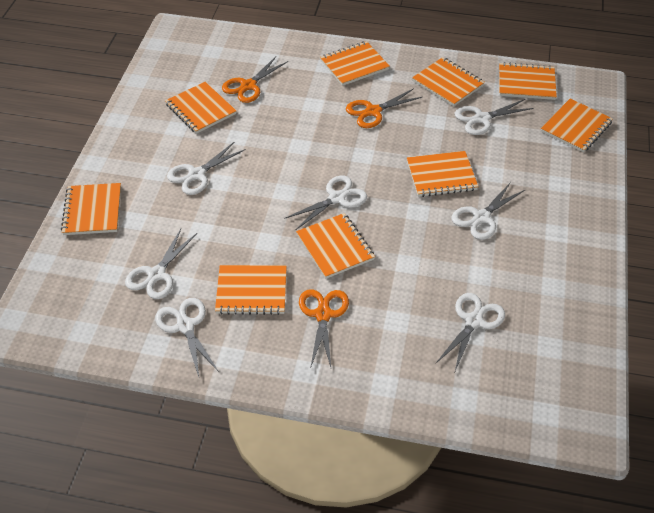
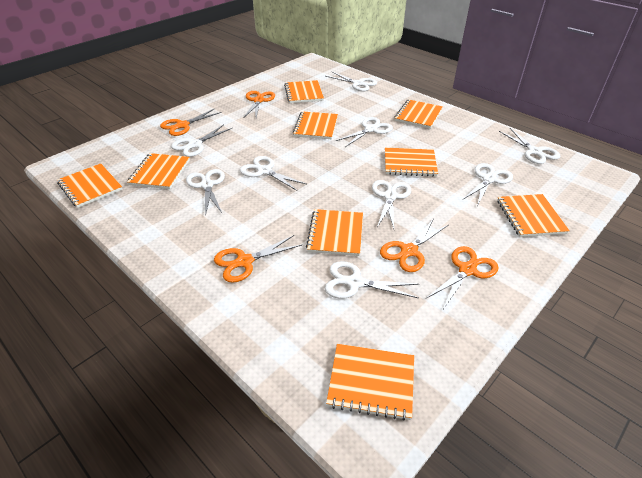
orange scissors: [222,57,288,103] [299,289,349,369] [346,88,423,128] = 3 -> [160,108,221,136] [214,235,302,283] [243,91,275,118] [380,218,448,272] [426,246,499,309] = 5
white scissors: [125,229,197,299] [155,298,219,377] [167,141,246,195] [284,176,367,230] [436,293,505,371] [452,182,525,240] [455,99,534,135] = 7 -> [171,124,232,157] [186,169,225,216] [240,156,306,191] [325,261,419,299] [326,71,377,92] [336,117,393,147] [372,180,411,229] [462,163,513,206] [499,128,560,164] = 9

